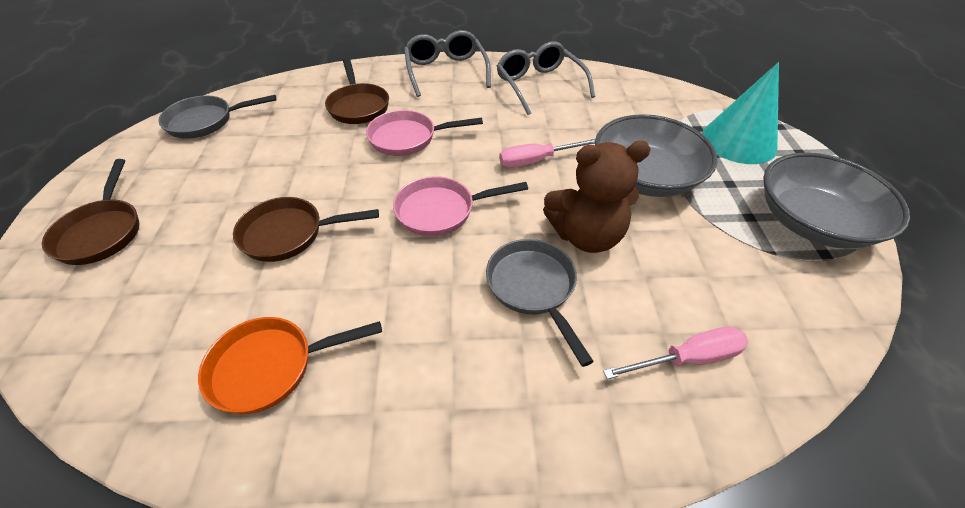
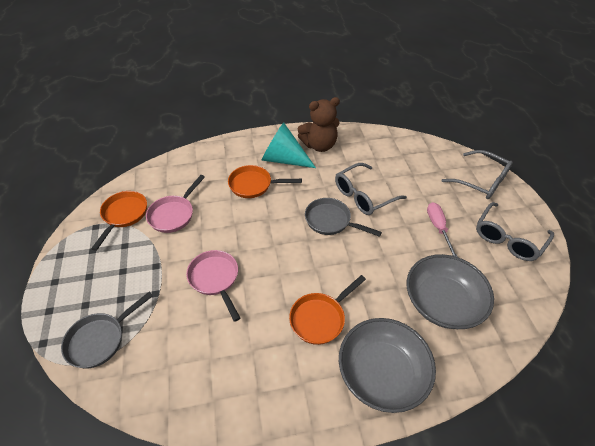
brown pan: [42,159,139,265] [233,197,379,262] [325,58,389,124] = 3 -> none = 0
grey glasses: [404,30,491,97] [497,41,595,115] = 2 -> [335,163,407,215] [441,150,513,199] [476,202,554,261] = 3
orange pan: [198,317,382,414] = 1 -> [91,191,147,251] [228,165,302,198] [289,275,366,345] = 3
pink screwdriver: [499,139,595,168] [603,326,748,379] = 2 -> [427,202,458,257] = 1

